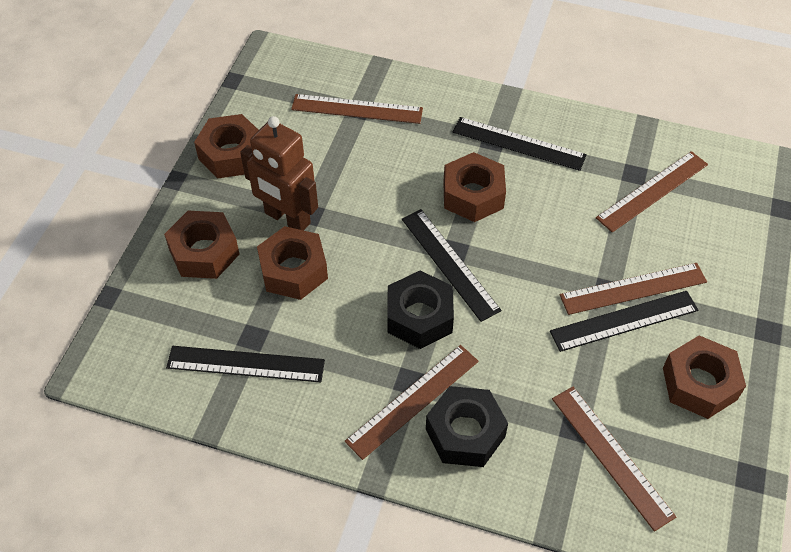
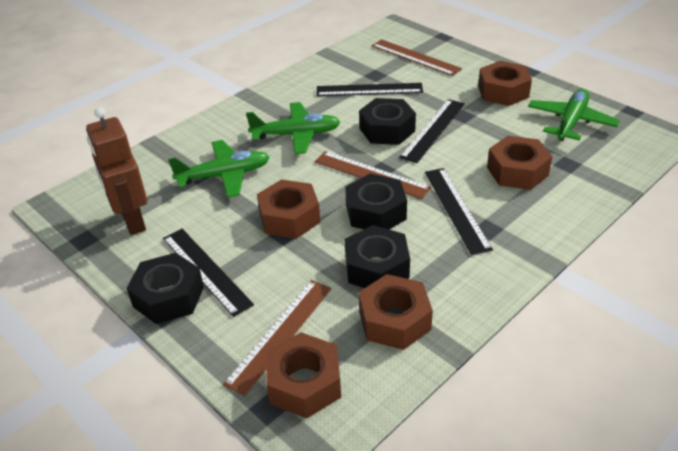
black nut: [387,271,454,349] [426,386,508,467] = 2 -> [127,253,204,324] [344,225,410,288] [345,174,407,229] [359,98,416,145] = 4
brown ruler: [291,94,423,124] [345,345,479,460] [552,387,676,532] [560,263,707,315] [596,151,708,233] = 5 -> [223,280,331,396] [315,151,431,199] [372,39,462,76] = 3
green plane: none = 0 -> [168,140,269,198] [246,102,340,154] [528,89,620,141] = 3

